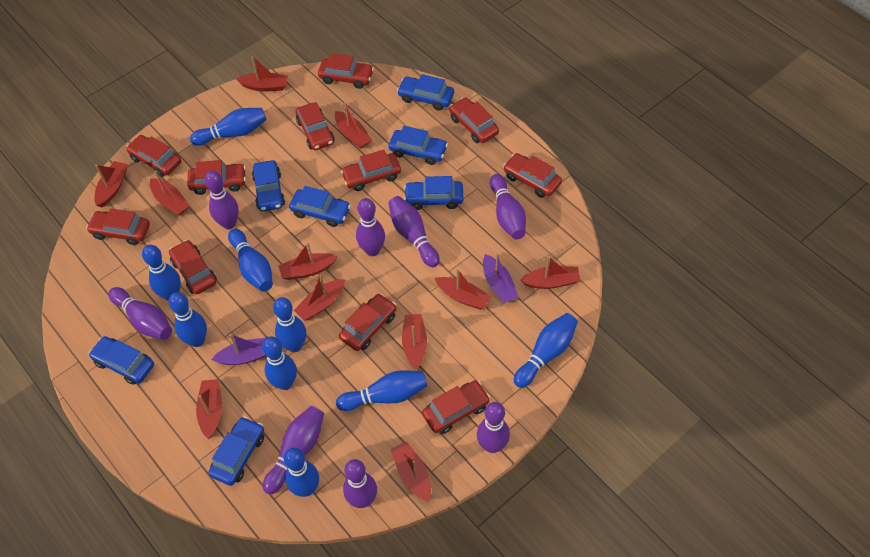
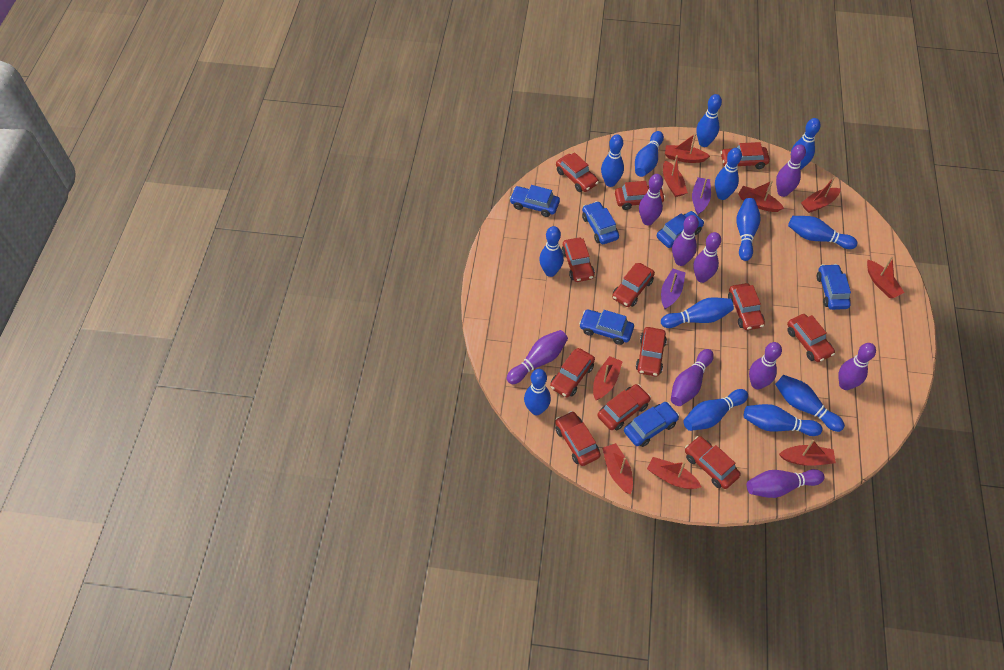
blue bowling pin: [142,245,181,301] [168,292,207,347] [190,108,267,146] [228,229,273,292] [262,337,297,390] [273,297,306,352] [284,448,319,497] [336,370,427,411] [514,313,578,388] = 9 -> [524,369,551,415] [539,226,564,277] [601,134,624,187] [635,131,664,177] [661,297,734,328] [683,389,748,431] [696,94,722,147] [715,148,742,200] [736,198,761,261] [744,404,822,436] [775,375,845,432] [788,216,857,249] [791,118,821,170] = 13
blue car: [89,336,154,385] [208,416,264,486] [252,160,285,212] [289,186,351,227] [389,126,448,165] [397,74,454,111] [404,176,463,210] = 7 -> [509,185,560,217] [579,310,634,345] [582,201,619,244] [624,402,679,447] [657,211,704,248] [817,264,851,310] = 6
purple bowling pin: [108,287,172,340] [205,171,239,229] [263,406,324,494] [343,459,377,508] [356,198,385,256] [388,196,440,267] [477,402,510,453] [490,174,526,239] = 8 -> [507,330,568,384] [639,174,663,225] [671,349,714,406] [672,215,699,266] [693,232,721,283] [747,469,825,498] [749,342,782,389] [776,144,806,197] [839,343,876,390] = 9
red boat: [94,161,128,207] [150,170,190,216] [196,379,222,439] [236,56,288,91] [278,242,338,280] [294,275,345,321] [335,102,372,149] [391,441,431,502] [402,314,427,369] [435,269,492,310] [520,256,581,289] = 11 -> [593,356,623,400] [602,443,633,494] [647,457,701,489] [663,155,688,197] [665,133,710,163] [738,181,784,212] [779,440,836,466] [801,177,841,213] [867,256,905,298] = 9
red car: [86,208,150,245] [126,135,182,177] [169,240,217,295] [187,160,246,195] [296,102,335,150] [318,53,374,89] [339,293,396,351] [341,150,401,191] [422,380,490,434] [449,97,499,143] [503,153,562,198] = 11 -> [550,348,595,397] [555,411,601,466] [556,152,599,192] [562,238,595,282] [598,384,651,430] [612,263,655,307] [615,181,665,210] [636,327,667,376] [685,436,741,489] [721,142,770,169] [728,283,765,330] [787,314,835,362] = 12

